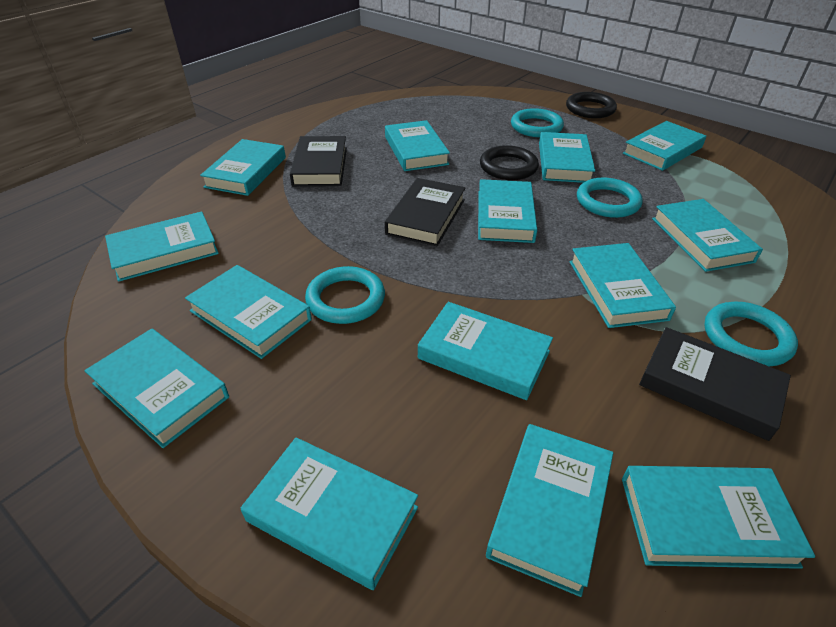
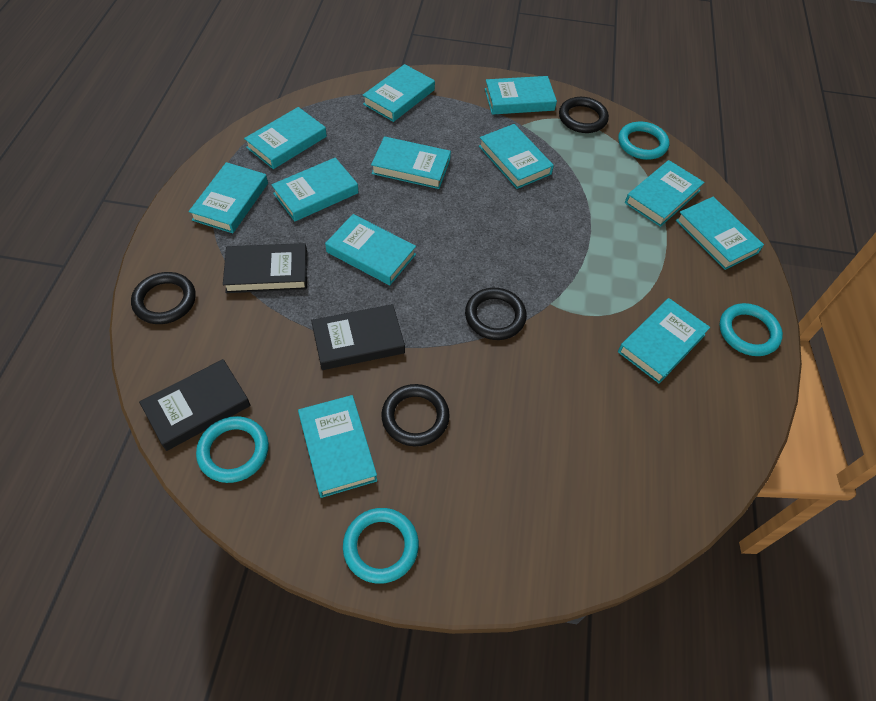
black ring: [480,145,539,180] [566,92,617,118] = 2 -> [131,272,196,324] [381,384,450,446] [465,288,527,340] [559,97,609,133] = 4
turquoise book: [84,329,229,448] [105,211,219,282] [185,265,312,359] [200,139,286,196] [240,437,418,590] [385,120,450,171] [418,302,553,400] [478,179,537,243] [486,424,613,597] [539,132,595,183] [569,243,676,328] [622,466,815,569] [623,121,706,171] [652,199,763,272] = 14 -> [189,162,268,233] [244,107,327,169] [271,158,359,221] [298,395,377,498] [325,214,416,285] [363,64,435,122] [371,136,451,189] [479,124,554,189] [485,76,557,115] [618,298,710,384] [625,160,704,227] [676,197,764,270] = 12

